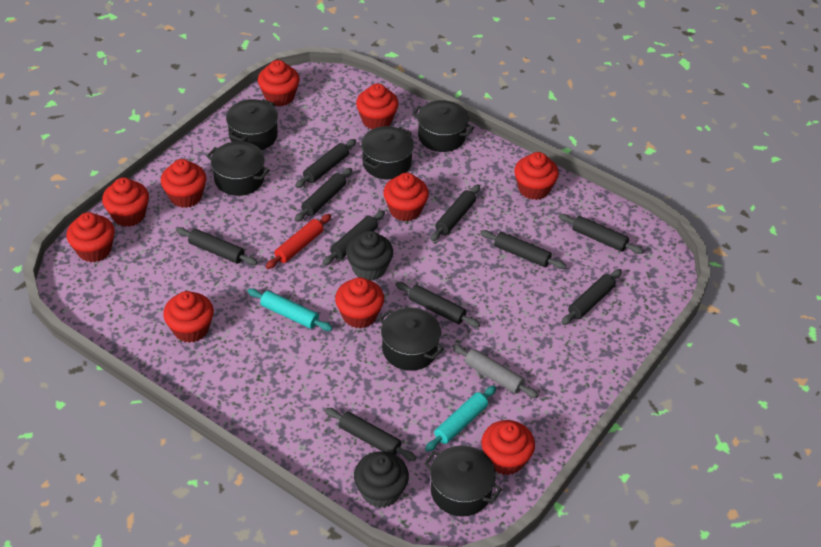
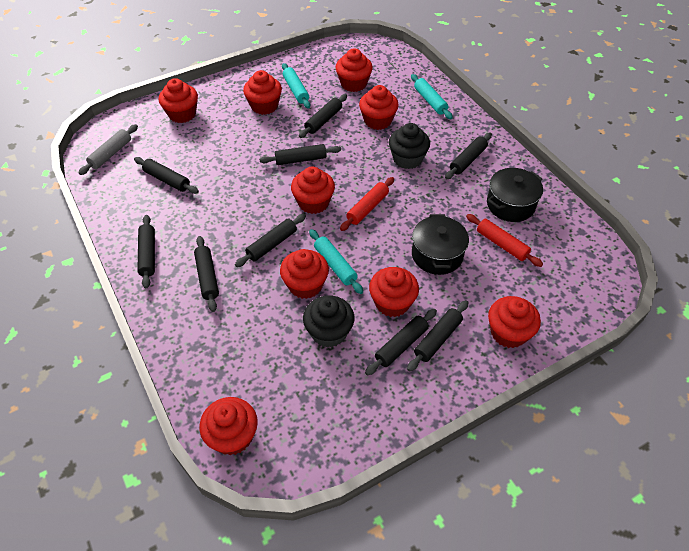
black pot: [207,141,270,196] [226,99,278,150] [361,126,414,179] [378,307,444,371] [412,100,474,152] [424,446,502,516] = 6 -> [412,214,469,275] [487,168,543,222] = 2
black rolling pin: [176,227,258,265] [295,139,356,188] [295,168,352,222] [322,210,385,266] [325,408,416,461] [395,282,480,327] [431,184,480,241] [480,230,566,269] [558,214,643,254] [561,269,622,325] = 10 -> [134,157,199,194] [137,215,155,288] [194,236,219,312] [235,214,306,267] [259,144,341,165] [299,94,347,138] [365,309,437,376] [407,300,469,372] [445,132,492,179] = 9
red cupcake: [67,212,115,262] [102,177,149,227] [161,159,206,208] [163,291,214,343] [258,60,300,106] [335,277,384,329] [356,83,399,129] [383,173,429,221] [481,420,535,475] [514,152,559,200] = 10 -> [159,78,198,123] [199,397,258,455] [243,70,282,115] [280,249,329,299] [291,166,335,214] [336,48,373,92] [359,85,399,130] [369,267,419,317] [488,296,541,348] = 9
red rolling pin: [266,214,331,269] = 1 -> [340,177,394,231] [466,214,543,267] = 2
turquoise rolling pin: [247,288,333,331] [425,385,496,452] = 2 -> [282,63,310,109] [309,229,363,294] [411,74,453,120] = 3

